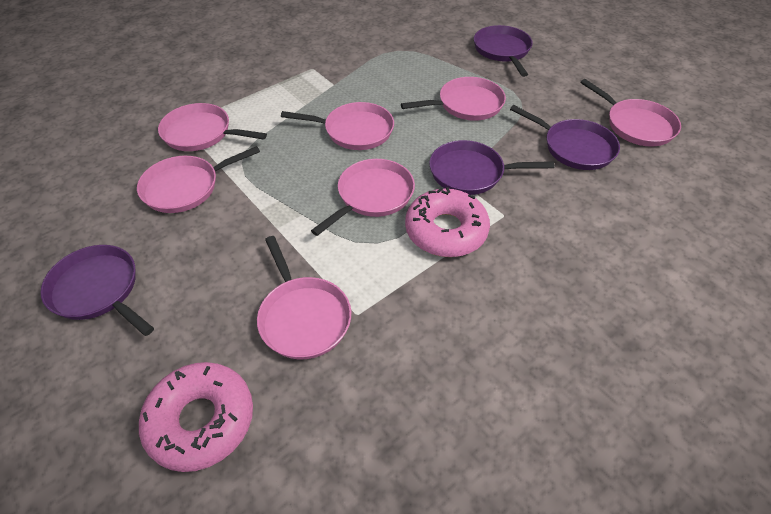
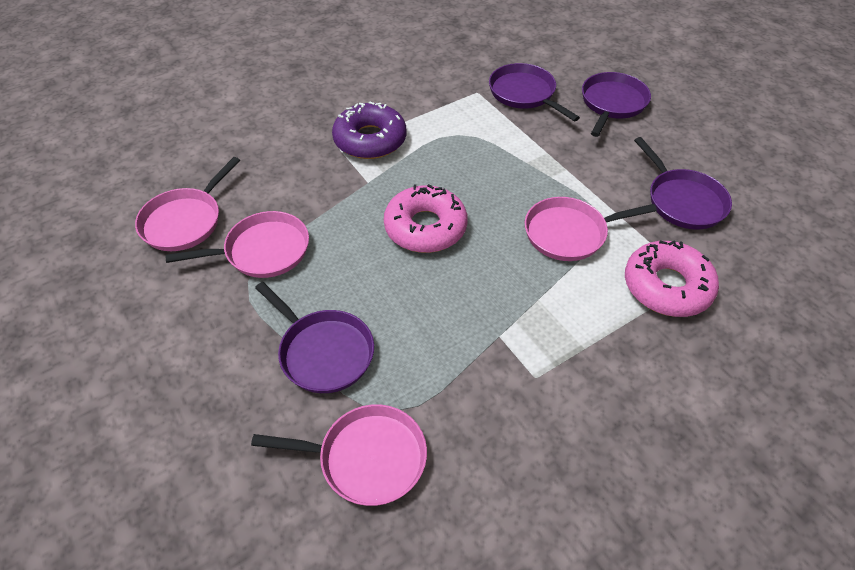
pink pan: [137,146,260,213] [158,103,267,151] [257,236,351,359] [281,102,394,150] [311,159,415,236] [401,77,506,121] [580,79,681,147] = 7 -> [135,157,240,251] [165,211,309,278] [251,404,427,506] [525,197,657,261] = 4
purple donut: none = 0 -> [332,101,407,159] = 1

